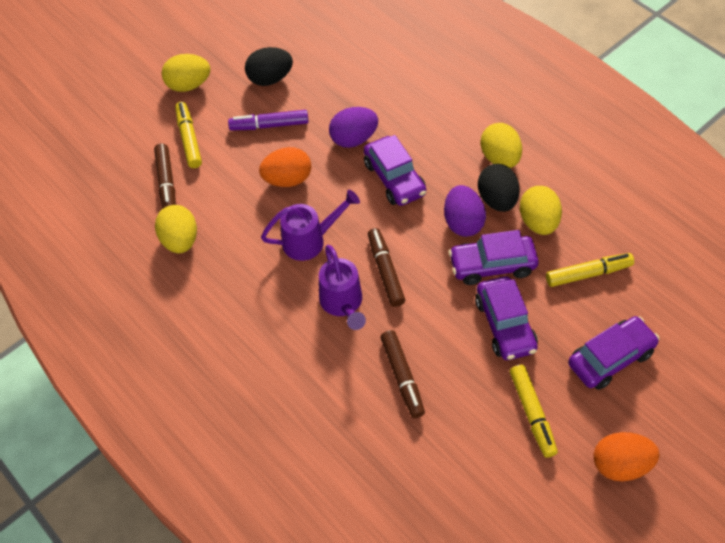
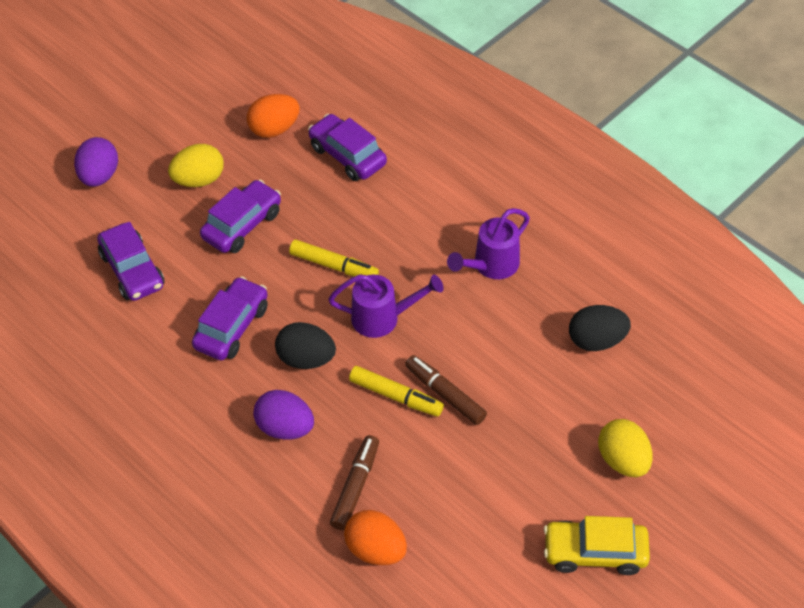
brown marker: [154,143,176,208] [368,228,405,307] [380,330,425,418] = 3 -> [330,435,379,530] [405,355,487,425] = 2
purple marker: [228,110,309,131] = 1 -> none = 0
yellow car: none = 0 -> [544,516,650,575] = 1
yellow egg: [155,205,197,253] [161,54,210,92] [480,123,522,168] [520,186,562,235] = 4 -> [168,144,224,187] [598,419,653,477] = 2
yellow marker: [175,102,202,168] [509,365,558,458] [546,253,634,287] = 3 -> [289,239,379,277] [349,366,444,416] = 2

